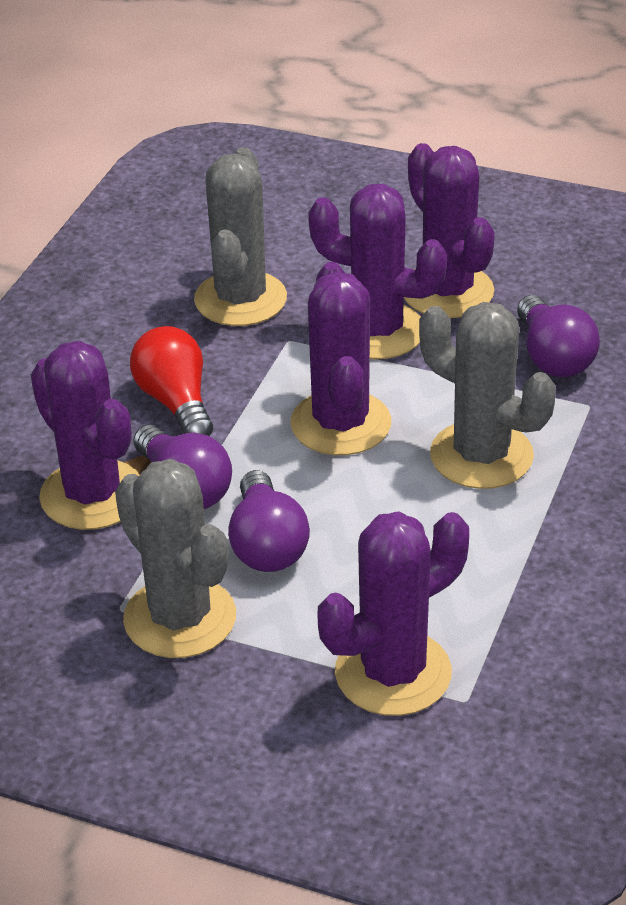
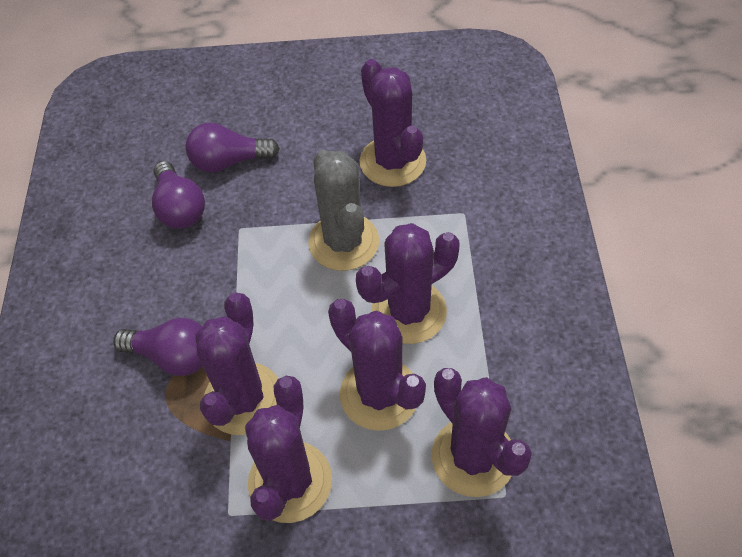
grey cactus: [115,459,236,658] [194,147,287,326] [419,302,556,489] = 3 -> [308,150,379,271] = 1
purple cactus: [31,341,140,530] [291,262,391,455] [308,184,447,359] [317,511,469,716] [404,143,495,318] = 5 -> [195,292,278,435] [245,376,332,523] [328,299,426,431] [356,223,459,344] [360,59,426,187] [432,368,532,497] = 6
red light bulb: [130,326,213,436] = 1 -> none = 0

